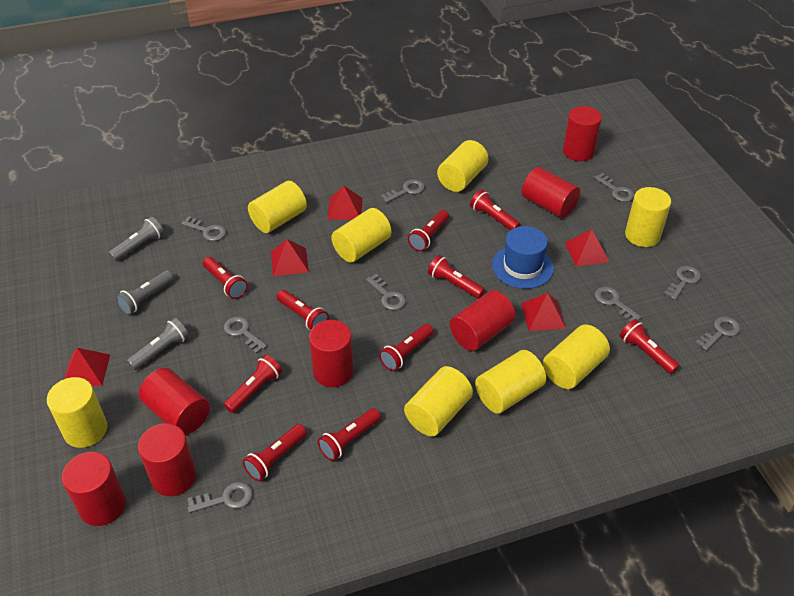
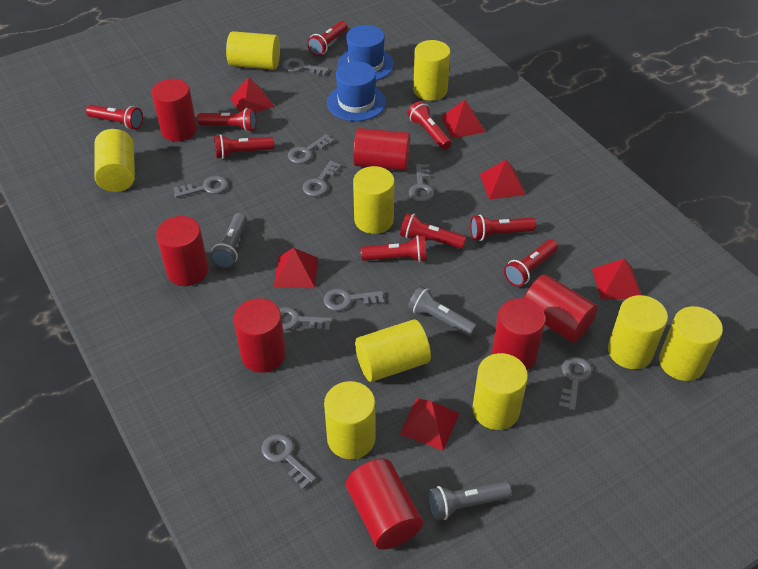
blue hat: [492,226,554,289] = 1 -> [327,61,386,121] [338,25,394,81] = 2
red flashlight: [203,257,248,299] [224,355,282,413] [243,424,307,481] [276,290,329,330] [317,408,381,461] [379,324,434,371] [408,210,449,251] [428,255,485,299] [470,190,521,230] [620,319,680,374] = 10 -> [86,105,143,130] [197,108,256,132] [214,134,274,159] [307,21,347,56] [361,235,427,262] [400,213,466,249] [407,101,452,150] [470,215,536,241] [504,239,558,287] = 9
red pyramid: [64,348,110,386] [271,239,309,276] [327,186,363,220] [521,293,566,331] [565,229,609,267] = 5 -> [230,77,275,113] [274,248,318,288] [399,398,460,451] [441,100,485,139] [480,160,525,200] [592,259,641,300] = 6
yellow cylinder: [47,377,107,448] [248,181,307,233] [331,208,392,263] [404,366,473,437] [437,140,488,192] [475,350,546,414] [543,325,610,389] [625,187,671,247] = 8 -> [94,129,135,192] [226,31,280,70] [324,381,376,459] [353,166,395,234] [355,319,431,382] [413,40,450,101] [473,353,528,430] [608,295,668,369] [659,306,723,381] = 9

